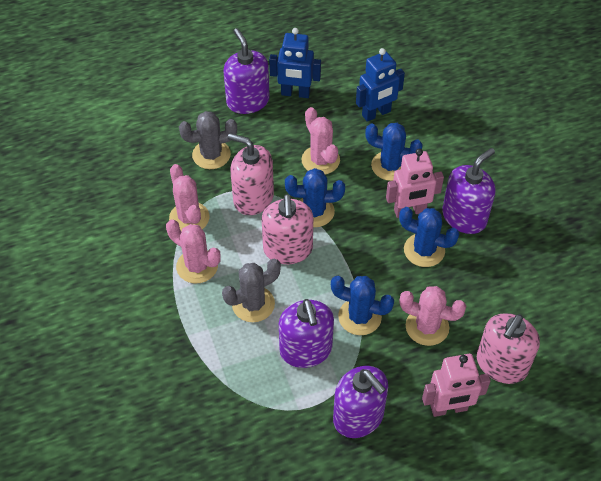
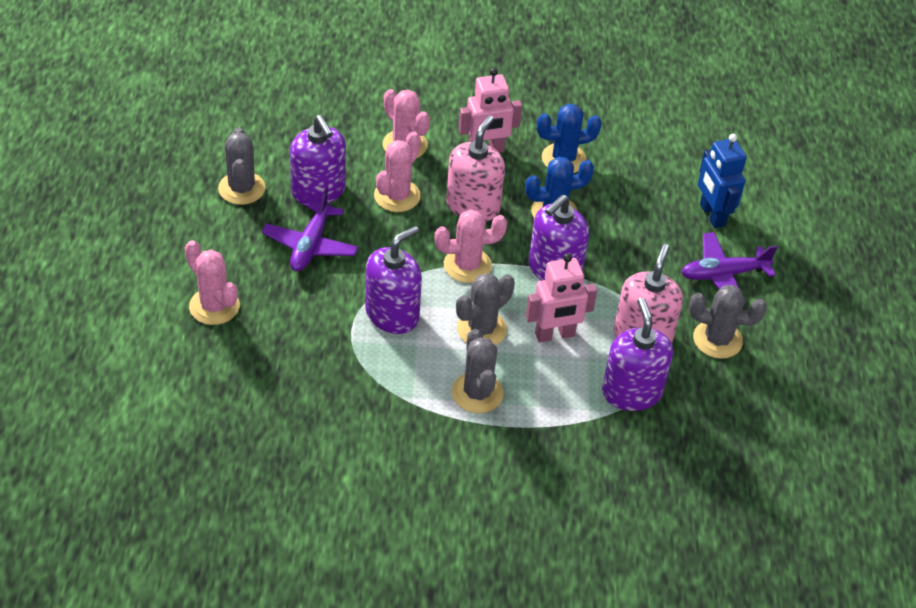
blue cactus: [285,168,345,227] [331,276,394,335] [365,123,423,181] [399,207,459,267] = 4 -> [525,157,594,218] [537,104,602,173] = 2
blue robot: [269,28,321,98] [356,48,405,122] = 2 -> [698,134,747,228] = 1
grey cactus: [179,111,237,169] [222,258,281,322] = 2 -> [218,128,265,205] [452,329,504,413] [456,273,515,345] [689,285,767,359] = 4
pink soap dispenser: [228,133,274,215] [262,194,313,264] [477,313,540,384] = 3 -> [446,115,505,221] [614,244,683,343] = 2
purple plane: none = 0 -> [262,188,358,271] [681,232,777,304] = 2

